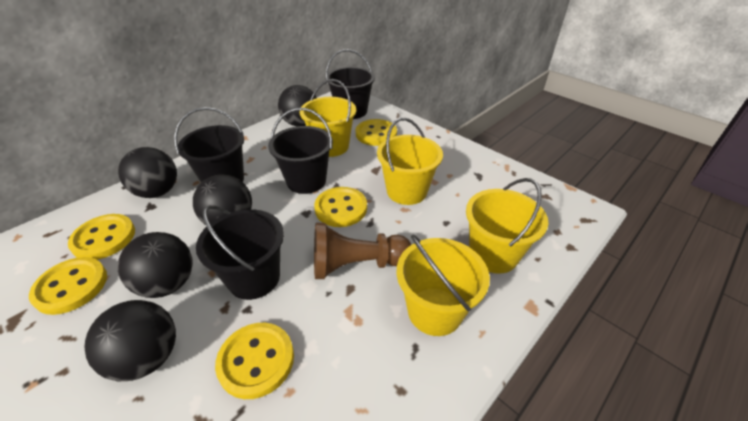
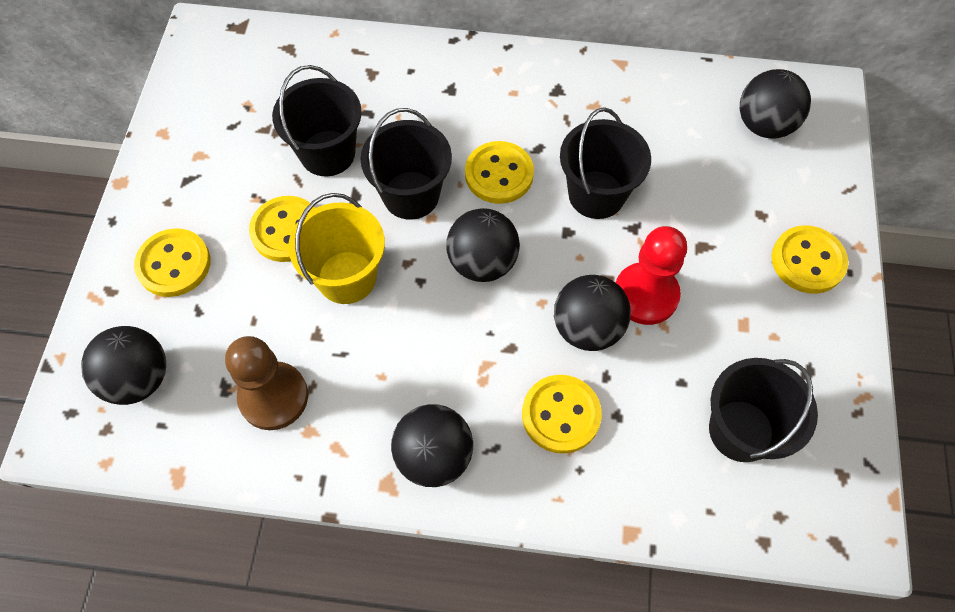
red pawn: none = 0 -> [616,226,687,325] = 1
yellow bucket: [300,79,356,157] [377,118,443,205] [397,234,490,336] [466,178,548,274] = 4 -> [288,193,385,304] = 1

